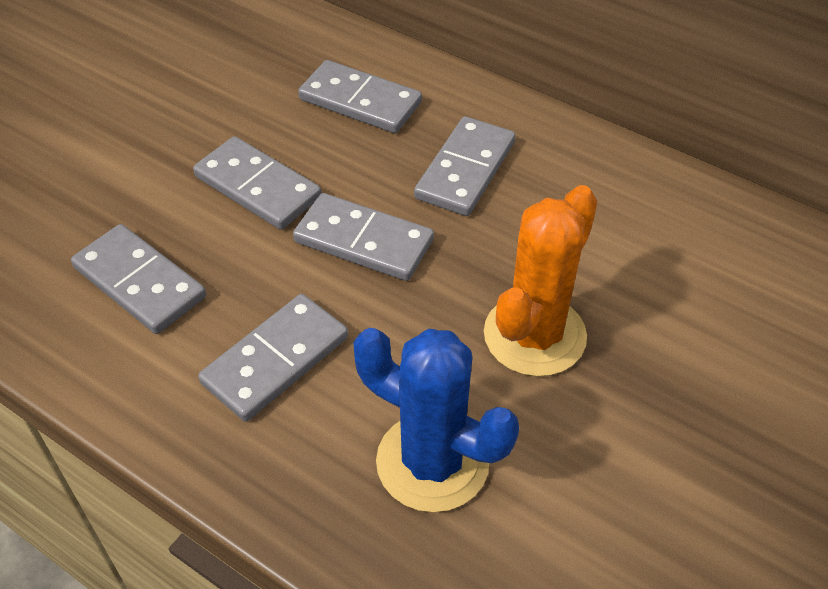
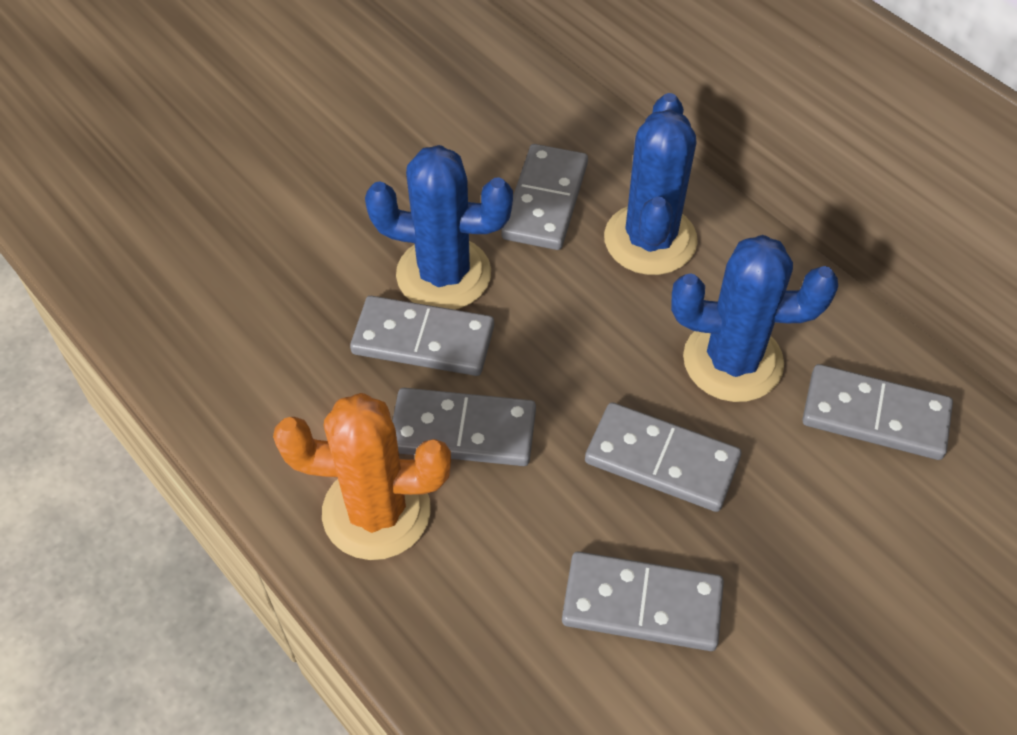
blue cactus: [353,328,519,512] = 1 -> [365,145,513,310] [604,93,698,275] [671,235,838,402] = 3

